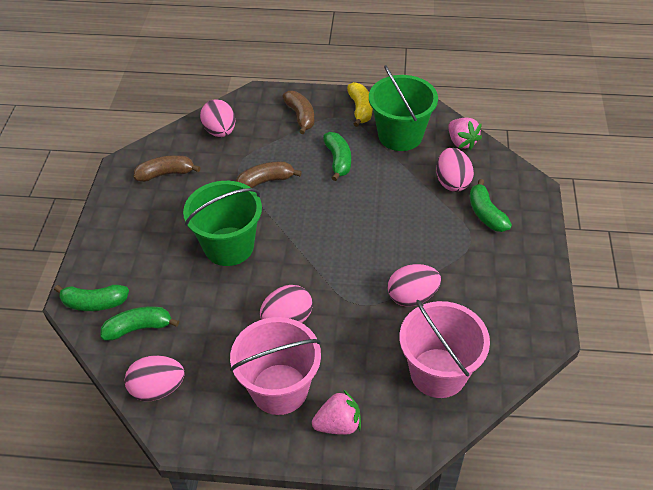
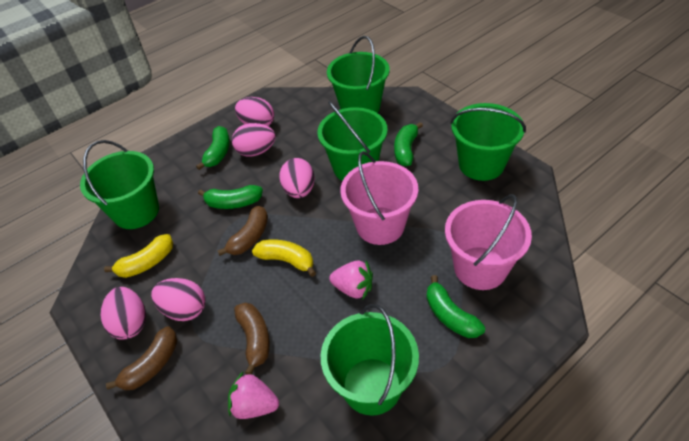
green bucket: [183,181,262,266] [369,65,438,151] = 2 -> [80,140,159,229] [317,101,387,181] [321,304,419,416] [327,36,389,113] [450,103,526,181] = 5
yellow banana: [347,82,373,127] = 1 -> [104,234,173,278] [252,239,316,277] = 2

